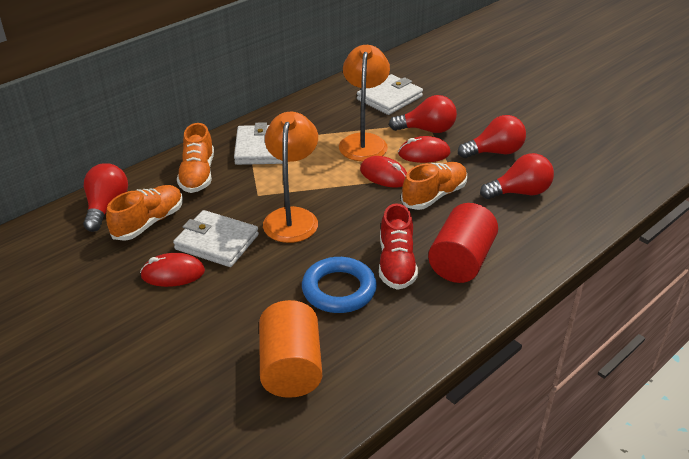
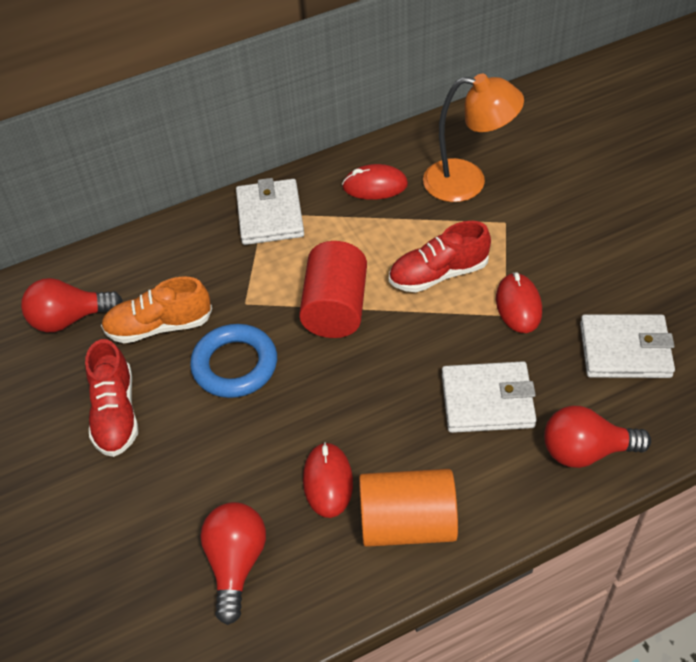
orange lamp: [263,112,318,243] [339,45,390,161] = 2 -> [423,74,524,202] = 1
orange shoe: [106,185,183,241] [177,123,214,193] [401,162,467,210] = 3 -> [101,276,212,343] = 1
red light bulb: [83,163,128,232] [389,95,457,133] [458,115,526,158] [480,153,554,199] = 4 -> [21,278,123,332] [200,502,266,625] [544,406,651,468] = 3
red shoe: [379,203,418,290] = 1 -> [85,339,138,457] [389,221,491,292] = 2

